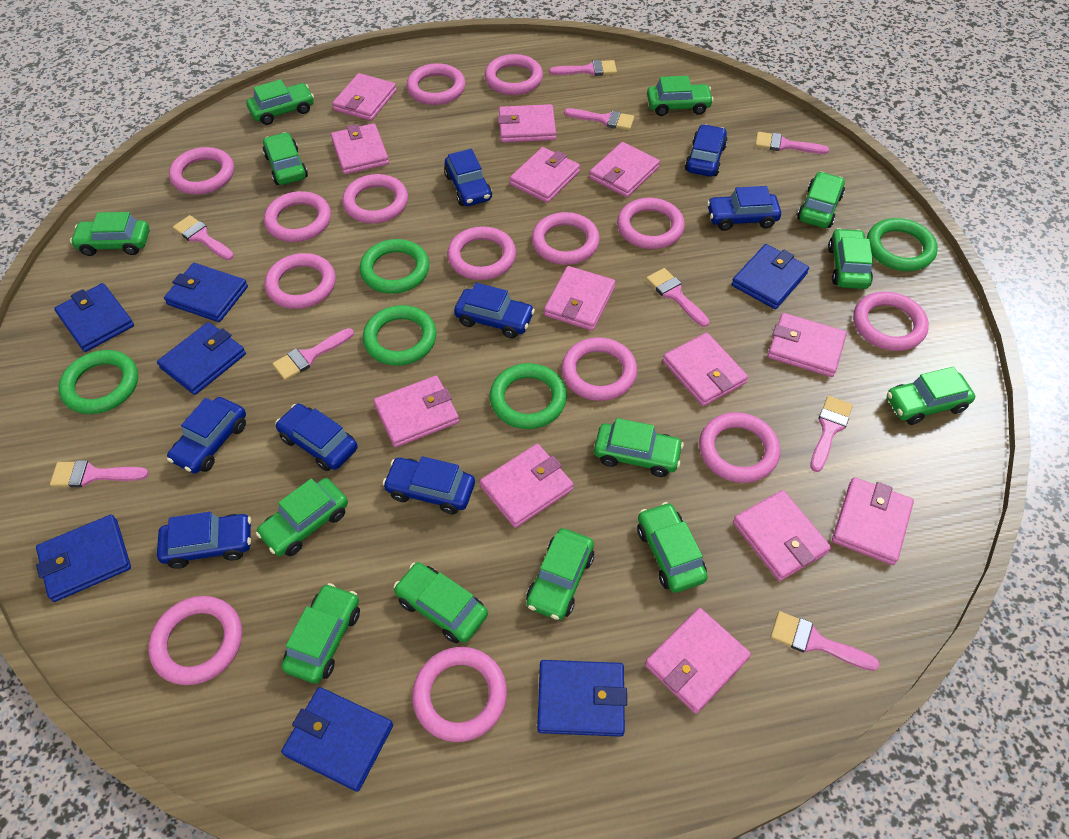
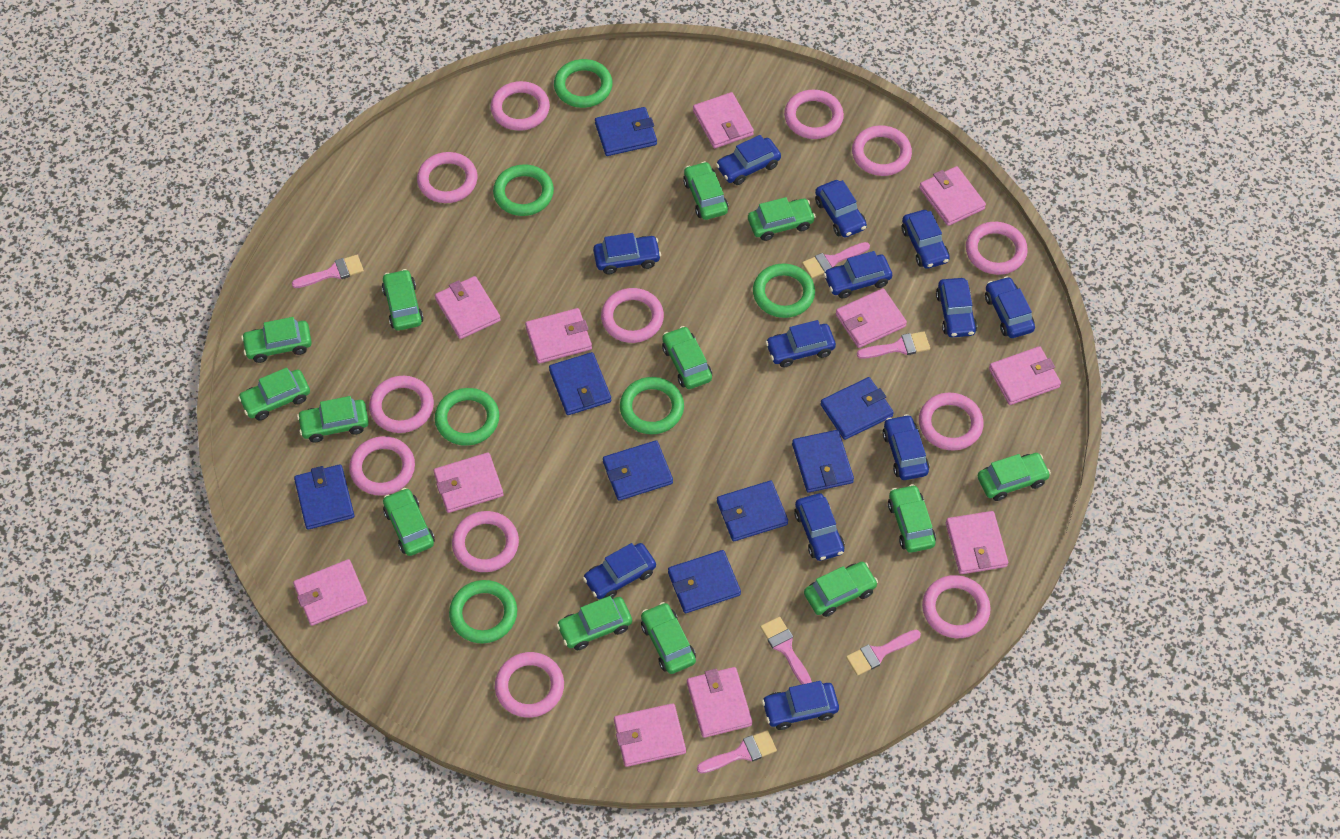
blue car: [157,512,251,569] [167,397,246,474] [275,404,358,471] [383,456,475,514] [444,149,492,206] [454,283,535,338] [685,124,728,177] [707,186,781,231] = 8 -> [583,543,656,599] [593,233,661,274] [716,135,781,185] [762,681,839,730] [765,320,836,367] [794,493,845,561] [815,180,867,237] [824,251,892,299] [883,414,929,480] [902,210,950,269] [936,278,977,337] [985,276,1035,338] = 12
blue wallet: [36,514,131,602] [54,283,134,352] [157,322,246,395] [164,263,248,322] [281,687,393,792] [537,660,627,737] [732,244,809,309] = 7 -> [294,464,354,530] [549,352,611,415] [595,107,657,156] [603,440,673,501] [668,550,741,613] [717,480,788,541] [792,430,854,493] [821,377,894,440] = 8
green ring: [58,350,138,414] [359,239,429,294] [363,305,437,366] [490,363,567,429] [867,218,938,271] = 5 -> [435,388,499,446] [449,580,517,643] [493,164,554,216] [554,59,612,108] [620,377,684,434] [753,264,815,318] = 6
pink brush: [50,460,149,487] [173,215,234,260] [272,328,354,380] [549,60,617,76] [564,108,634,130] [646,268,709,327] [755,132,829,154] [770,611,880,671] [810,396,853,472] = 9 -> [292,255,364,288] [697,730,777,773] [760,617,812,685] [802,242,870,279] [846,630,921,676] [857,331,930,359] = 6
pink ring: [148,596,242,685] [169,147,234,195] [264,191,331,242] [265,253,336,309] [342,174,408,224] [406,63,466,105] [412,647,507,742] [447,226,516,280] [485,54,543,95] [532,212,600,265] [561,337,637,401] [617,198,685,249] [699,412,780,483] [853,292,929,351] = 14 -> [349,436,415,496] [369,376,434,433] [417,152,477,203] [452,511,519,572] [491,81,550,131] [495,652,564,718] [601,288,664,343] [784,90,844,139] [852,125,912,176] [919,393,984,451] [922,575,991,638] [966,222,1028,275] = 12
pink wallet: [331,123,389,174] [332,73,397,121] [373,376,459,447] [480,444,574,528] [498,104,556,143] [509,147,580,203] [544,266,615,331] [589,142,660,197] [645,608,751,714] [663,333,748,406] [733,490,831,581] [768,313,847,377] [832,477,914,565] = 13 -> [293,559,367,626] [434,453,503,513] [435,276,501,339] [525,308,592,364] [614,703,686,767] [687,667,752,738] [693,92,754,149] [836,288,907,348] [919,166,986,226] [946,511,1008,574] [989,346,1061,405] = 11

